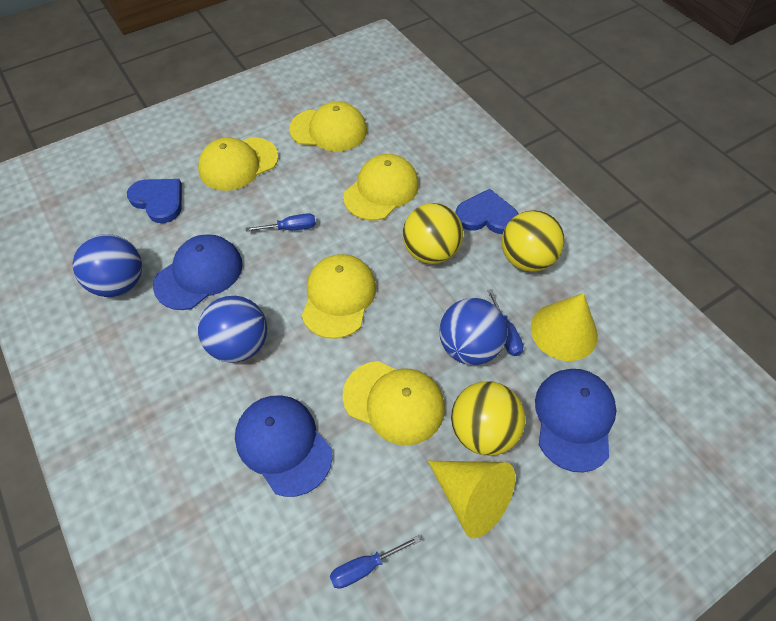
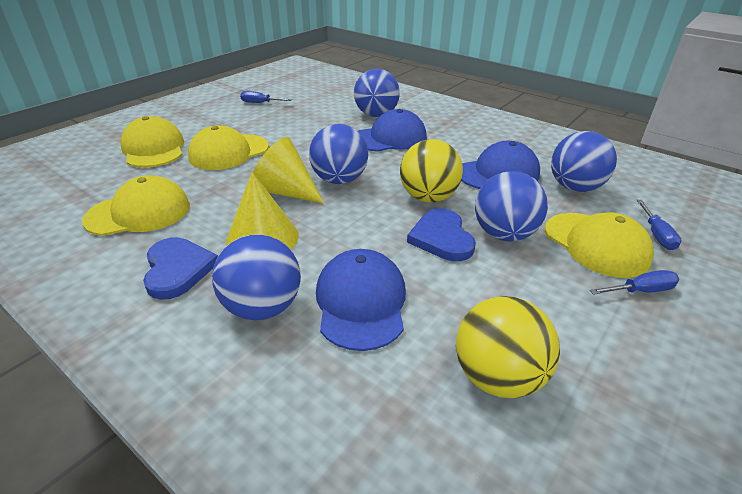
blue ball: [73,234,142,297] [198,296,267,363] [439,298,507,365] = 3 -> [212,234,301,320] [309,124,368,184] [354,69,400,117] [475,171,548,241] [551,131,617,192] = 5
yellow ball: [403,203,463,264] [451,381,525,456] [502,210,564,272] = 3 -> [400,139,463,202] [456,296,560,398] = 2
yellow cap: [198,137,278,191] [289,101,367,152] [302,254,376,339] [342,361,445,445] [343,154,419,220] = 5 -> [82,175,190,236] [120,116,184,167] [188,125,269,170] [545,212,654,278] = 4

